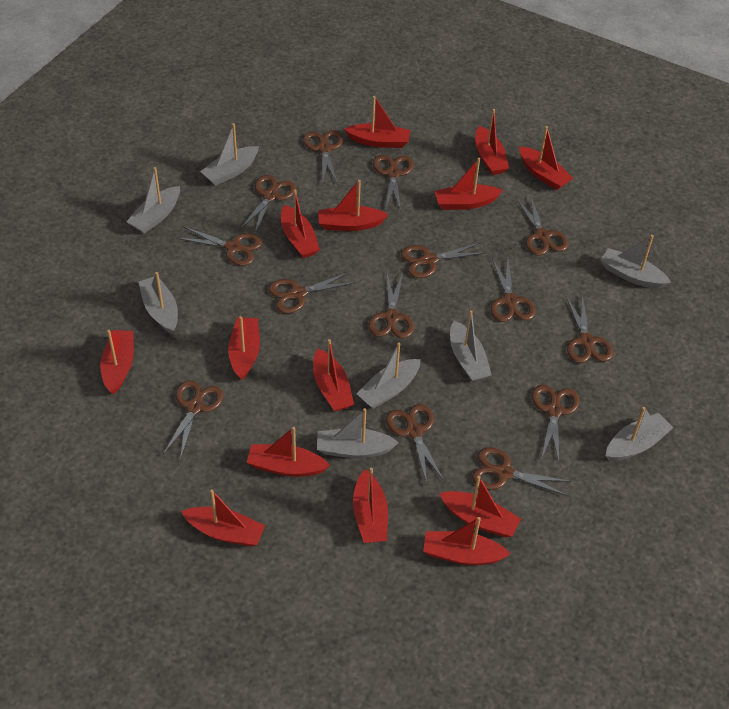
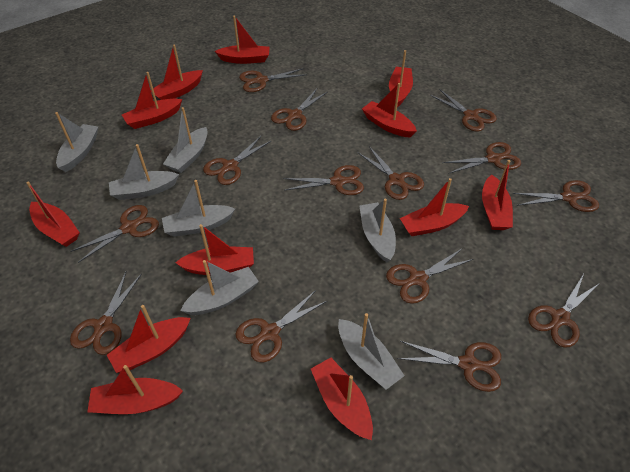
grey boat: [126,167,180,233] [138,272,178,334] [200,123,259,186] [317,408,399,458] [357,343,421,409] [450,310,492,382] [601,235,671,289] [606,407,674,461] = 8 -> [55,112,98,172] [109,144,179,200] [162,180,235,237] [163,107,208,173] [180,260,259,315] [338,313,405,390] [359,199,396,262] = 7
red boat: [100,330,134,394] [181,489,265,547] [228,316,260,380] [247,427,330,477] [281,190,320,258] [313,339,354,412] [318,180,389,231] [344,96,410,148] [353,468,388,543] [423,517,510,565] [434,158,503,210] [439,476,521,537] [475,109,509,175] [519,126,574,190] = 14 -> [26,181,80,247] [87,365,183,414] [107,305,191,373] [122,72,182,129] [151,44,203,100] [175,224,254,275] [215,16,270,64] [311,358,373,440] [362,83,417,138] [389,50,413,107] [400,178,469,236] [482,160,513,230] = 12

